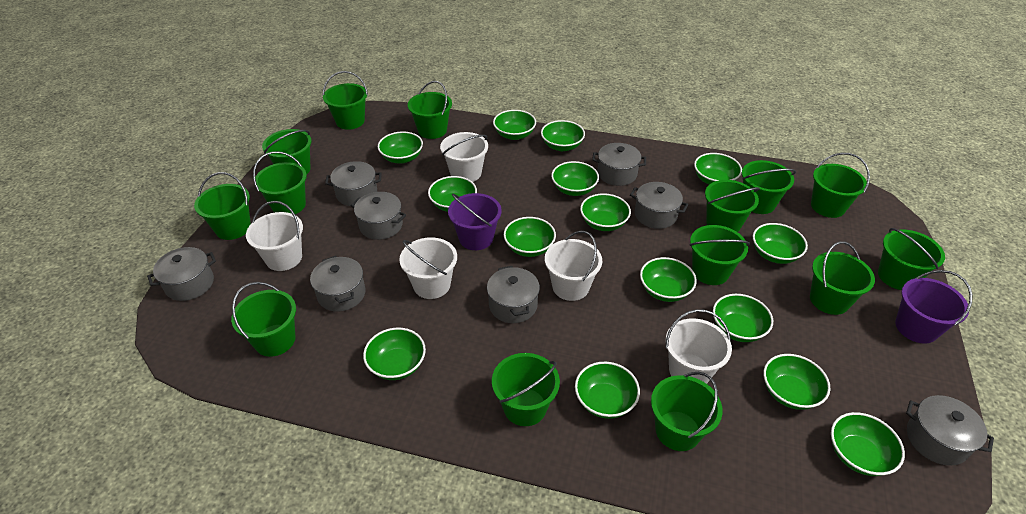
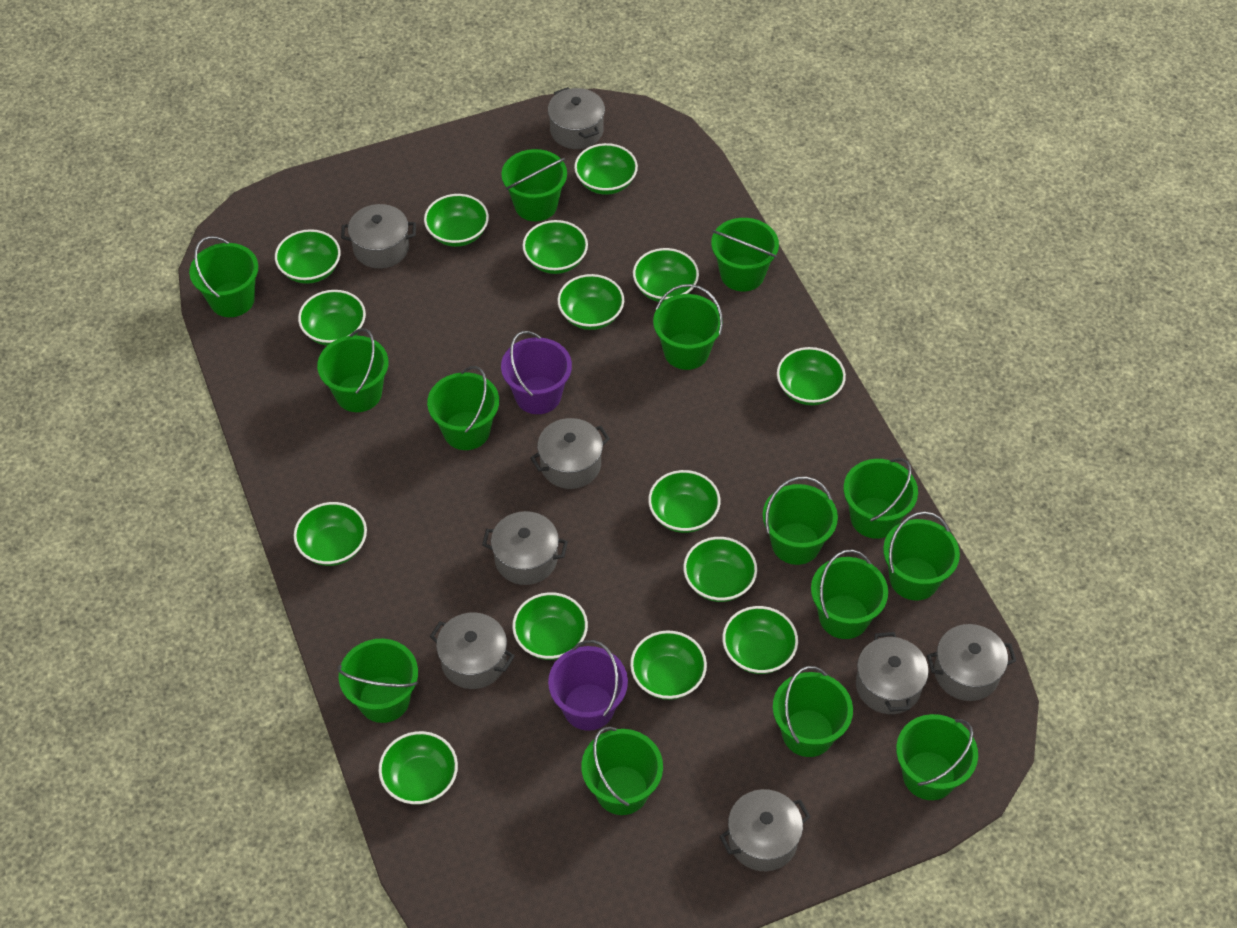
white bucket: [246,201,303,271] [399,237,457,299] [440,132,488,182] [545,231,602,301] [665,309,732,384] = 5 -> none = 0

